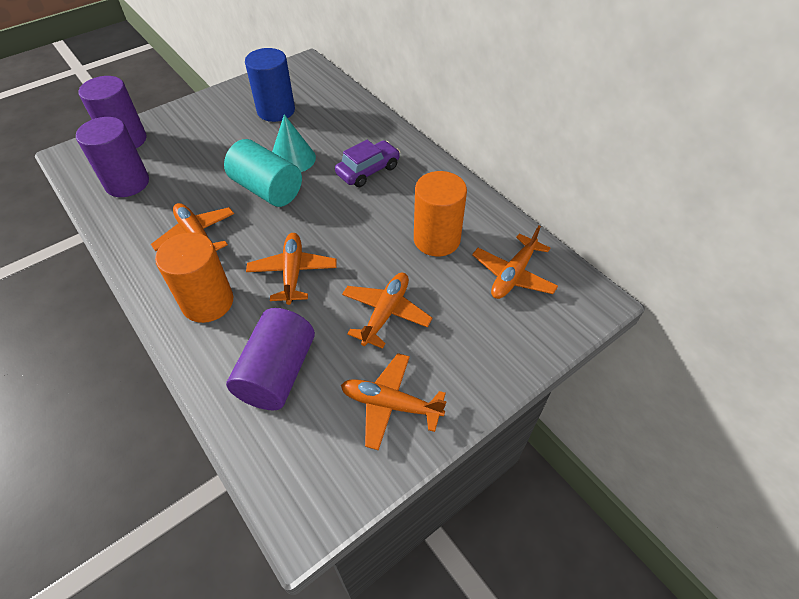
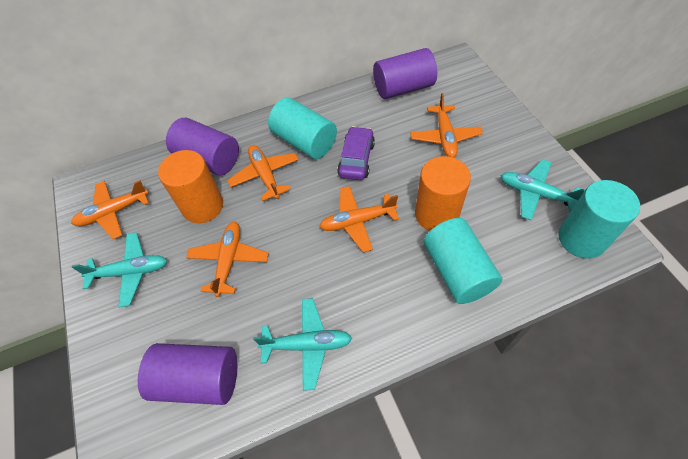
blue cylinder: [245,48,295,122] = 1 -> none = 0
turquoise cone: [272,114,316,172] = 1 -> none = 0
turquoise cylinder: [224,139,302,207] = 1 -> [268,98,337,159] [424,218,502,304] [558,180,640,259] = 3
turquoise plane: none = 0 -> [72,232,167,308] [253,298,352,391] [500,159,585,220] = 3

